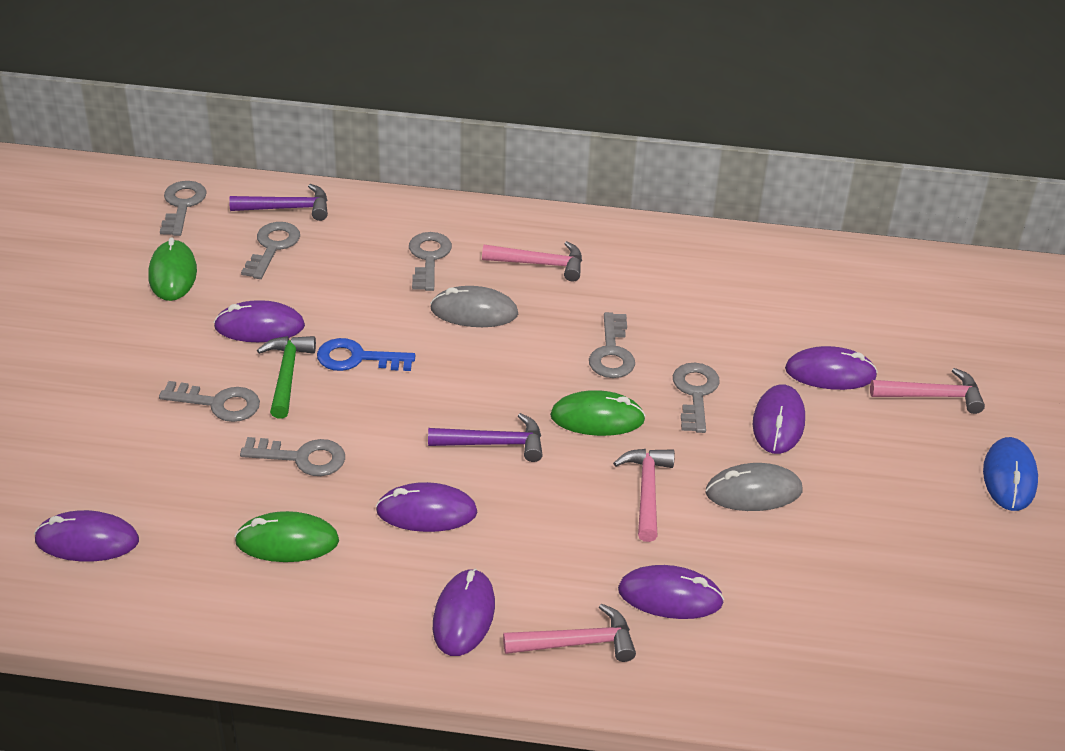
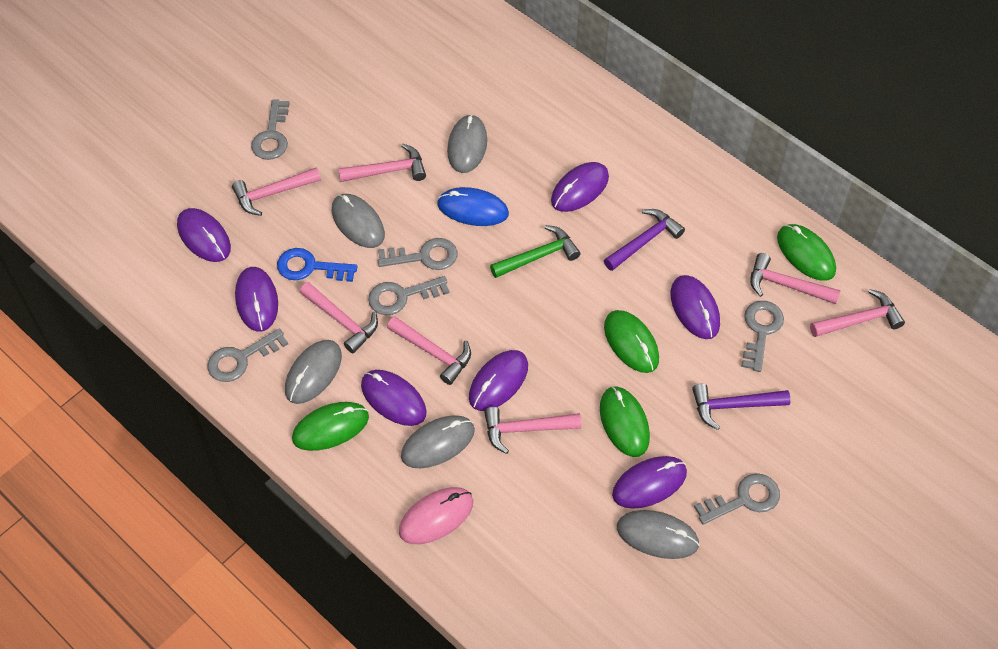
green mouse: [148,237,197,301] [234,511,339,562] [550,390,646,436] = 3 -> [292,402,369,451] [600,386,650,457] [604,310,659,373] [777,224,836,281] = 4
grey key: [159,381,260,422] [160,181,207,236] [240,437,345,476] [241,222,300,279] [409,232,452,291] [589,312,635,378] [673,363,720,433] = 7 -> [207,328,288,382] [251,99,289,160] [368,276,449,315] [378,238,457,270] [694,473,780,524] [742,301,784,372] = 6
grey mouse: [430,286,518,327] [706,463,802,511] = 2 -> [285,340,342,404] [332,194,385,248] [401,416,475,468] [447,114,487,173] [617,510,700,559] = 5
pink hammer: [482,241,582,282] [503,604,636,662] [613,449,675,542] [870,368,985,414] = 4 -> [232,167,321,216] [300,282,378,353] [338,144,426,182] [387,316,471,385] [484,407,581,454] [750,253,841,304] [810,289,905,337] = 7
pink mouse: none = 0 -> [399,487,473,544] = 1

